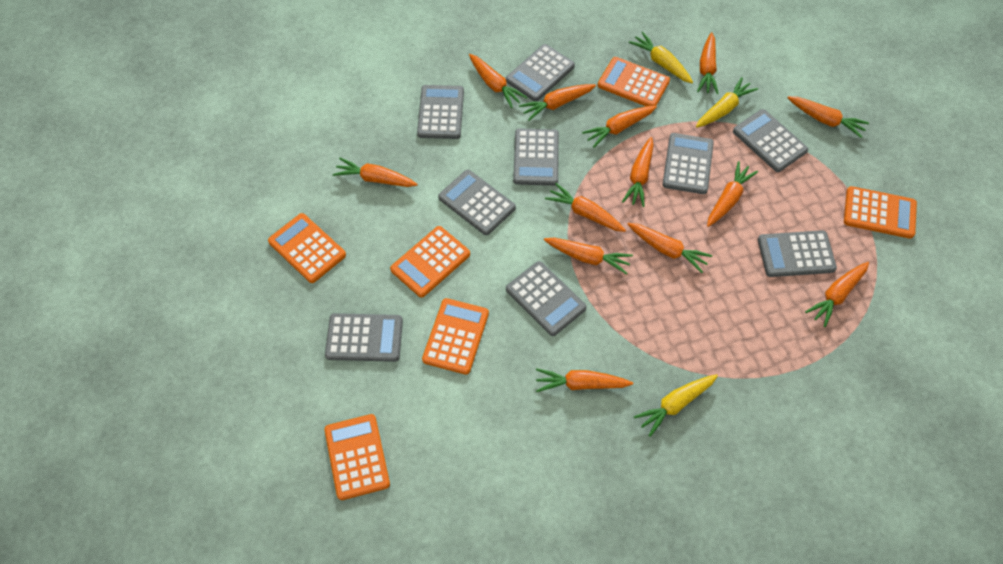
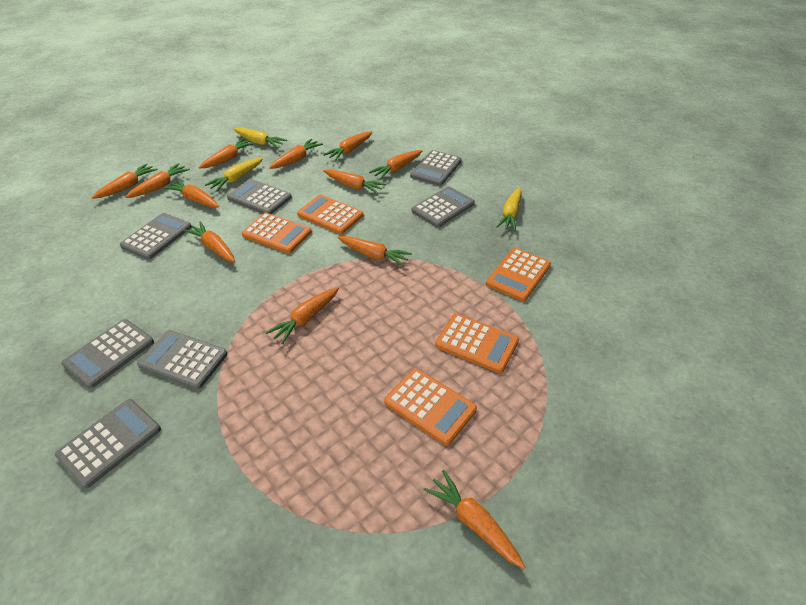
grey calculator: [325,313,403,362] [417,85,464,139] [438,170,516,235] [506,44,575,102] [506,261,587,336] [513,128,559,186] [662,133,714,194] [733,109,808,172] [758,230,837,277] = 9 -> [55,399,161,488] [61,319,154,388] [120,213,192,260] [137,330,227,389] [227,179,292,214] [410,150,461,186] [412,186,475,227] = 7
orange calculator: [268,213,346,283] [324,414,390,500] [390,226,470,298] [422,298,489,375] [598,57,670,106] [844,186,917,239] = 6 -> [242,212,312,253] [297,194,363,234] [384,368,477,445] [435,313,519,373] [486,248,551,301] = 5
orange carrot: [333,158,418,187] [469,54,527,108] [519,84,596,121] [536,368,633,392] [544,238,633,275] [545,183,626,232] [582,106,657,148] [622,137,654,207] [627,223,712,273] [697,32,719,94] [707,161,758,227] [787,96,869,138] [805,262,869,327] = 13 -> [92,163,158,199] [125,163,190,198] [163,179,219,208] [183,221,235,262] [199,138,255,169] [266,287,339,344] [269,139,323,169] [323,132,372,161] [324,169,386,194] [338,236,412,266] [369,150,422,179] [423,470,525,569] = 12

